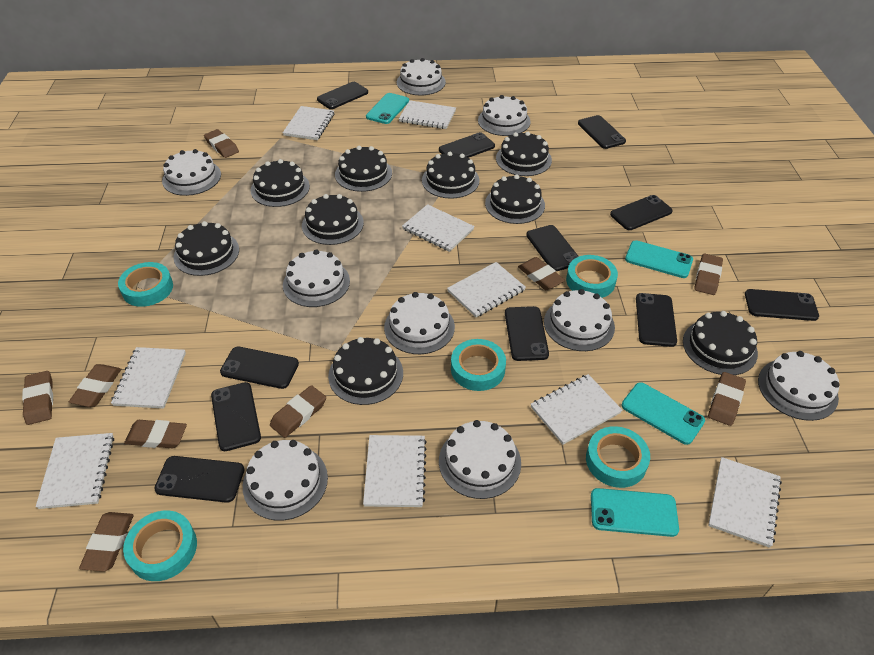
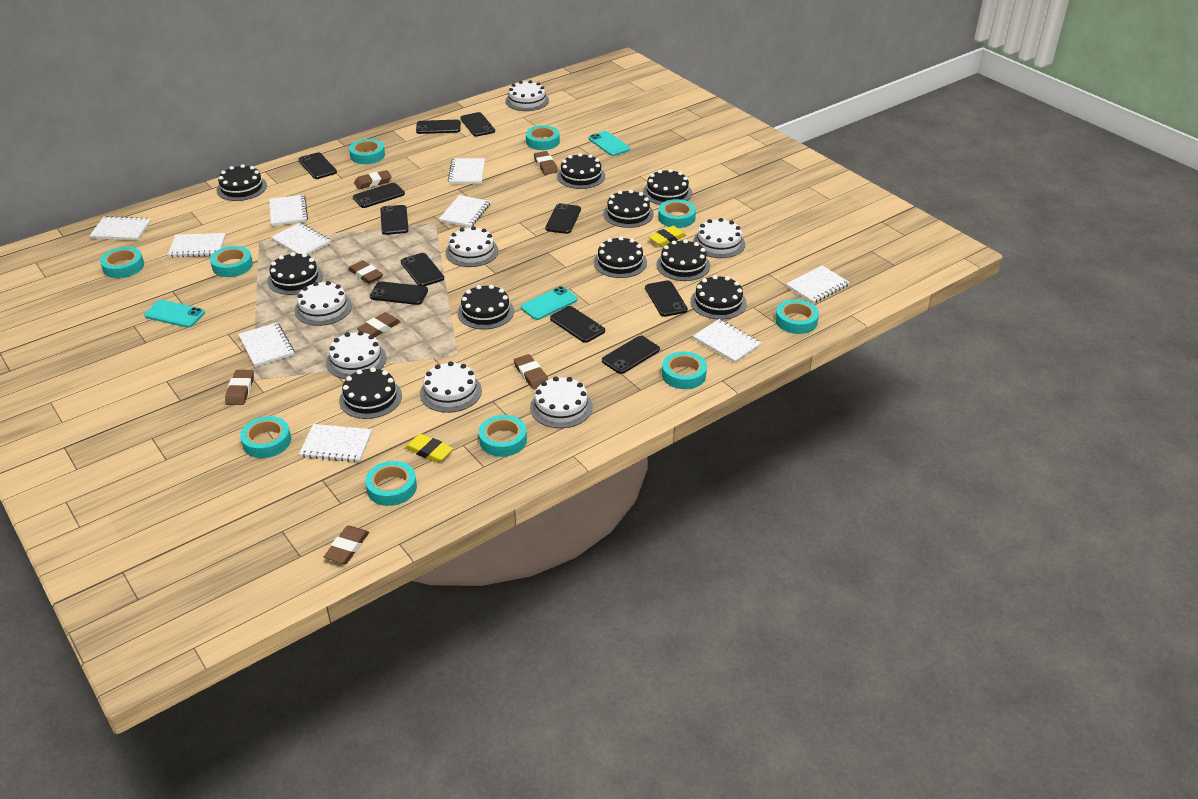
black cake: [174,221,239,276] [251,159,310,207] [302,194,364,245] [328,337,403,405] [335,146,392,192] [422,152,480,199] [485,174,545,224] [496,132,552,176] [683,311,758,375] = 9 -> [216,164,267,201] [267,252,323,295] [339,367,402,419] [457,285,514,329] [557,153,605,189] [593,236,647,278] [603,190,654,228] [643,169,692,205] [656,239,710,281] [690,275,747,320] = 10
brown eraser: [22,371,53,425] [69,364,121,407] [79,512,134,572] [124,420,187,449] [204,129,239,158] [270,385,326,438] [518,257,565,290] [694,253,723,295] [708,372,746,426] = 9 -> [225,370,254,405] [324,526,369,564] [348,260,383,284] [354,170,392,189] [357,312,401,337] [514,354,548,390] [534,151,558,175] = 7
turquoise phone: [366,93,409,124] [591,488,679,537] [622,382,705,445] [625,240,693,278] = 4 -> [144,300,205,328] [521,286,578,320] [589,131,630,156] = 3
turquoise tape: [118,262,173,307] [123,511,197,581] [451,339,506,391] [566,255,618,298] [586,426,650,488] = 5 -> [100,247,144,278] [210,246,253,277] [240,416,291,458] [349,139,385,164] [365,461,417,506] [479,415,527,457] [526,125,560,150] [658,199,696,228] [662,352,707,389] [775,299,819,334] = 10
white cake: [162,149,221,196] [243,440,328,521] [283,249,350,307] [384,292,455,354] [397,58,446,95] [439,420,521,499] [478,95,531,136] [544,289,615,351] [758,351,840,421] = 9 -> [295,281,352,326] [326,331,387,379] [420,361,482,413] [445,226,499,267] [505,80,549,111] [530,376,593,428] [693,218,745,258] = 7
white notebook: [36,433,114,509] [111,347,186,409] [283,106,334,140] [363,435,427,507] [399,100,456,129] [402,204,475,252] [447,262,526,318] [531,374,622,445] [708,457,782,548] = 9 -> [90,216,151,240] [168,233,226,258] [238,323,295,367] [269,195,308,226] [271,223,331,255] [299,424,372,462] [439,195,490,228] [448,158,485,184] [693,319,761,363] [786,265,850,304] = 10
yellow eraser: none = 0 -> [405,434,453,463] [648,226,686,247] = 2

